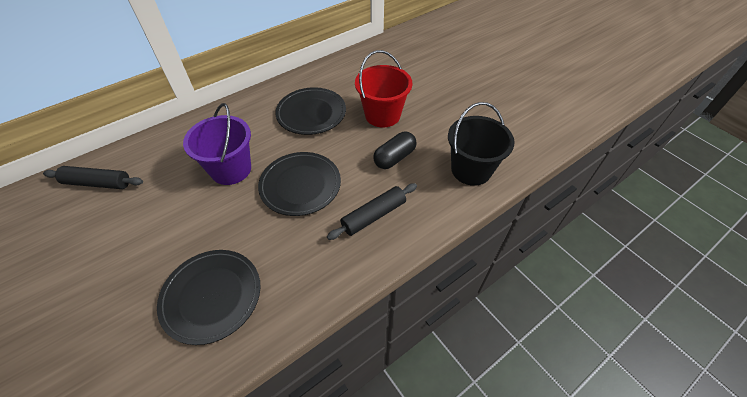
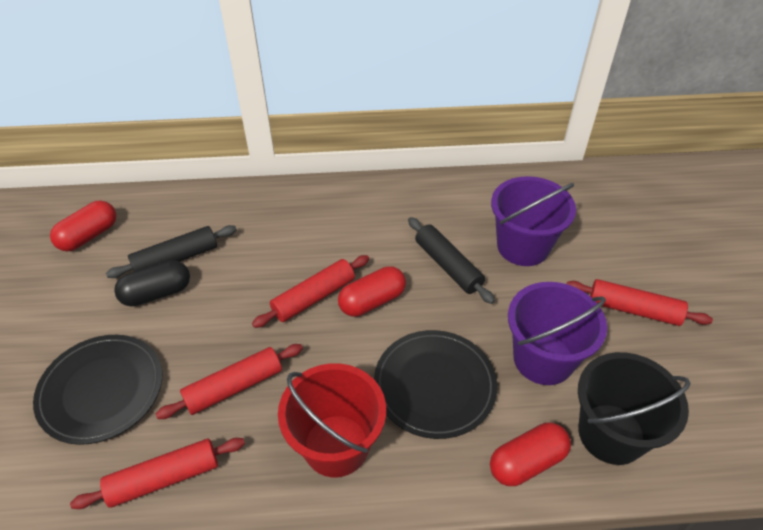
black plate: [157,250,261,345] [258,152,341,216] [275,87,346,135] = 3 -> [33,335,162,445] [374,330,497,439] = 2
purple bucket: [183,103,251,185] = 1 -> [491,176,576,266] [508,282,607,385] = 2
red capsule: none = 0 -> [50,200,116,251] [338,266,406,317] [490,423,571,486] = 3
red rolling pin: none = 0 -> [70,438,245,509] [156,344,303,419] [252,255,369,328] [566,279,713,326] = 4

